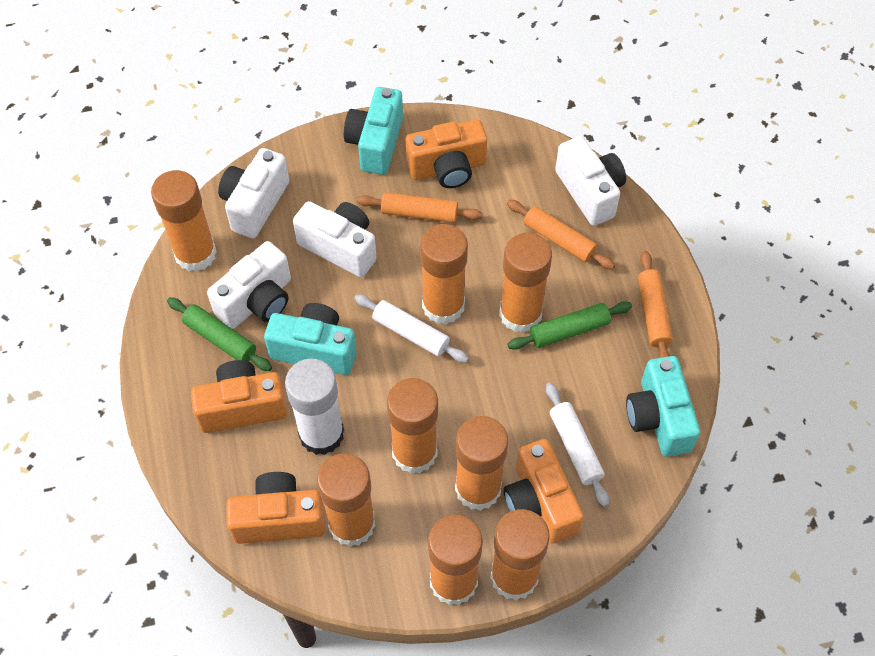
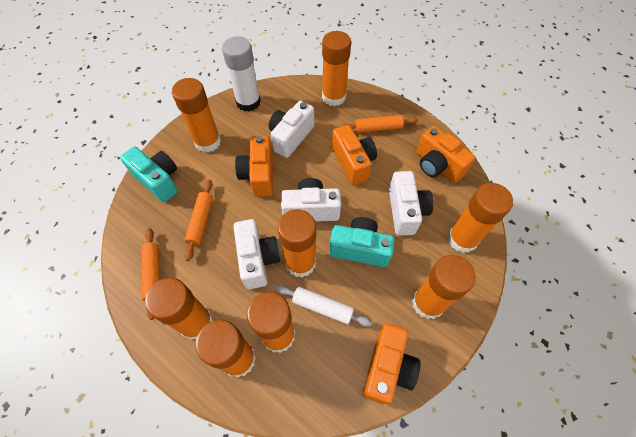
green rolling pin: [167,297,272,371] [508,301,632,350] = 2 -> none = 0
turquoise camera: [264,303,357,375] [344,87,403,175] [626,356,700,457] = 3 -> [120,146,178,202] [329,217,395,267] = 2
white rolling pin: [354,294,469,363] [546,382,609,507] = 2 -> [276,285,372,327] = 1

